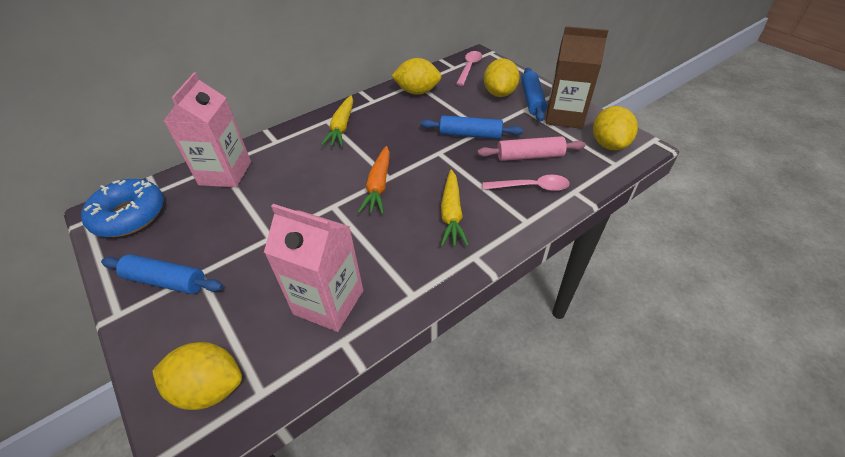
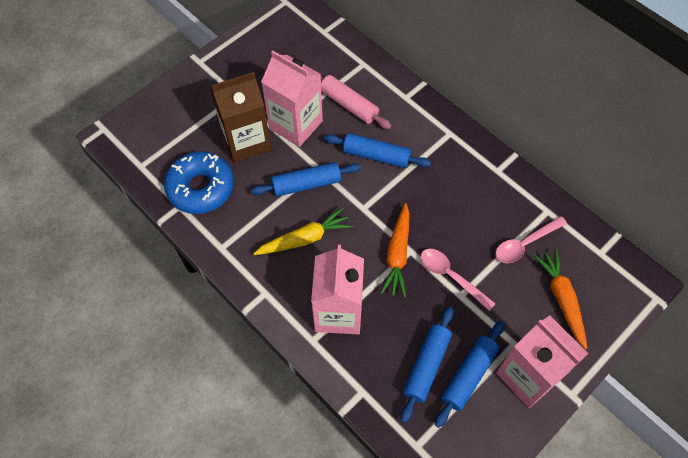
blue rolling pin: [101,254,223,294] [420,115,523,139] [522,68,547,122] = 3 -> [251,162,361,197] [324,133,431,168] [401,307,453,423] [435,321,504,428] = 4
orange carrot: [358,146,390,214] = 1 -> [381,203,410,297] [533,249,587,349] = 2
pink carton: [164,73,251,188] [264,204,363,332] = 2 -> [261,51,323,147] [311,245,364,335] [496,316,588,408] = 3
yellow carrot: [321,95,353,147] [441,170,469,247] = 2 -> [253,207,353,255] = 1
yellow lemon: [152,342,242,410] [391,58,441,95] [484,58,520,97] [593,106,638,150] = 4 -> none = 0

